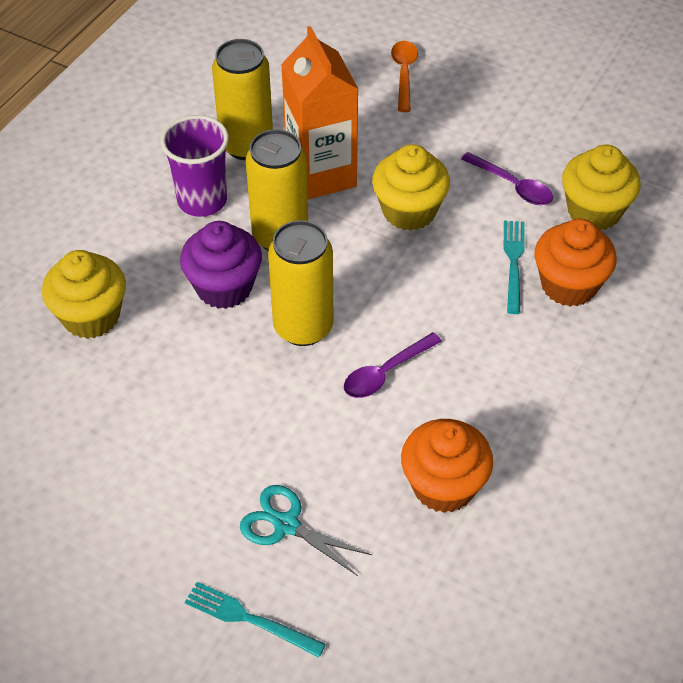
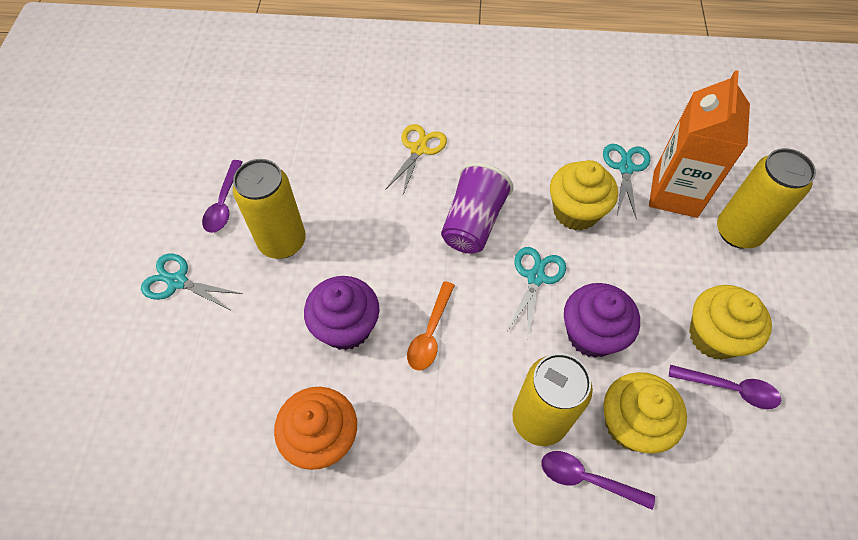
orange cupcake: [401,419,493,513] [535,218,617,306] = 2 -> [274,387,357,470] = 1
purple cupcake: [180,221,262,309] = 1 -> [304,276,380,350] [564,283,640,358] = 2
purple spoon: [344,332,442,398] [461,152,553,205] = 2 -> [202,160,242,233] [541,451,655,510] [669,365,781,409] = 3
turquoise fork: [185,582,326,657] [503,220,525,314] = 2 -> none = 0
turquoise scissors: [240,485,372,576] = 1 -> [141,254,242,311] [507,247,566,339] [603,144,650,219] = 3
yellow scissors: none = 0 -> [385,124,447,197] = 1

